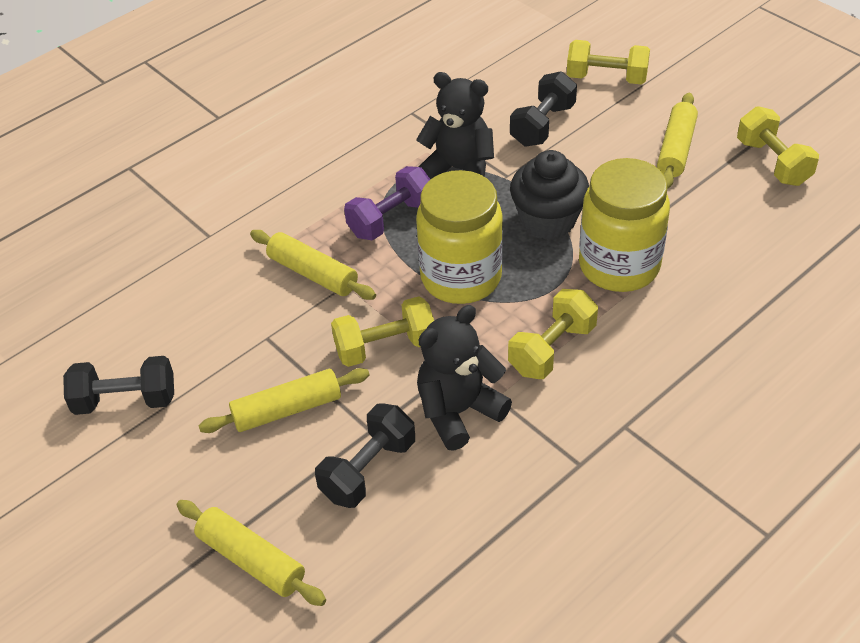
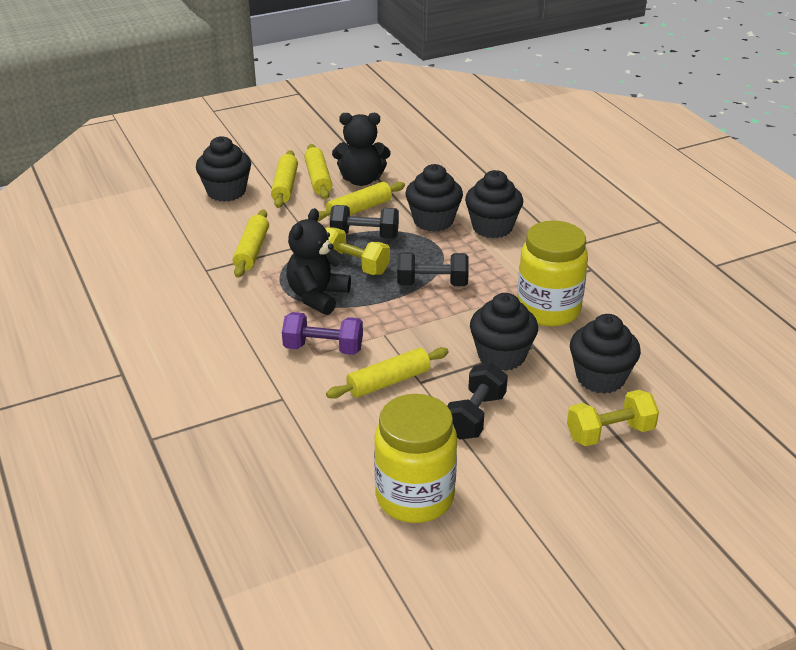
black cupcake: [510,150,589,239] = 1 -> [196,136,251,202] [406,164,463,232] [465,170,523,238] [470,293,538,371] [570,314,641,394] = 5
yellow dumbbell: [331,296,434,367] [508,289,598,379] [567,40,650,84] [737,106,819,186] = 4 -> [325,227,390,275] [567,390,659,446] = 2
yellow rolling pin: [177,500,326,606] [198,368,370,433] [250,230,376,300] [657,93,698,189] = 4 -> [233,210,269,278] [271,150,298,208] [304,144,332,199] [317,182,405,221] [326,347,449,399] = 5

